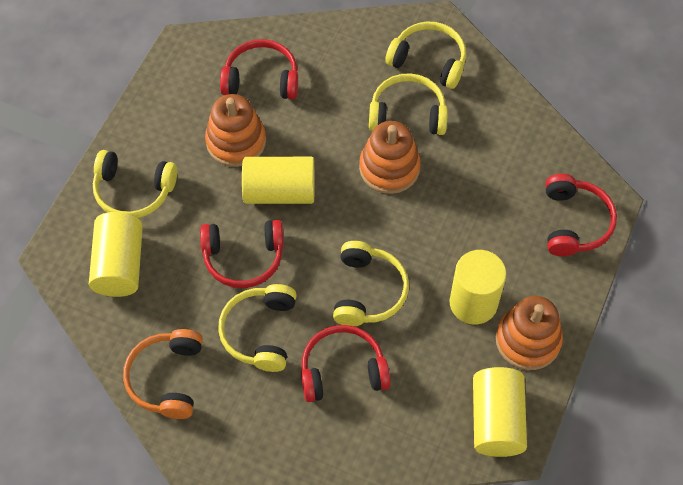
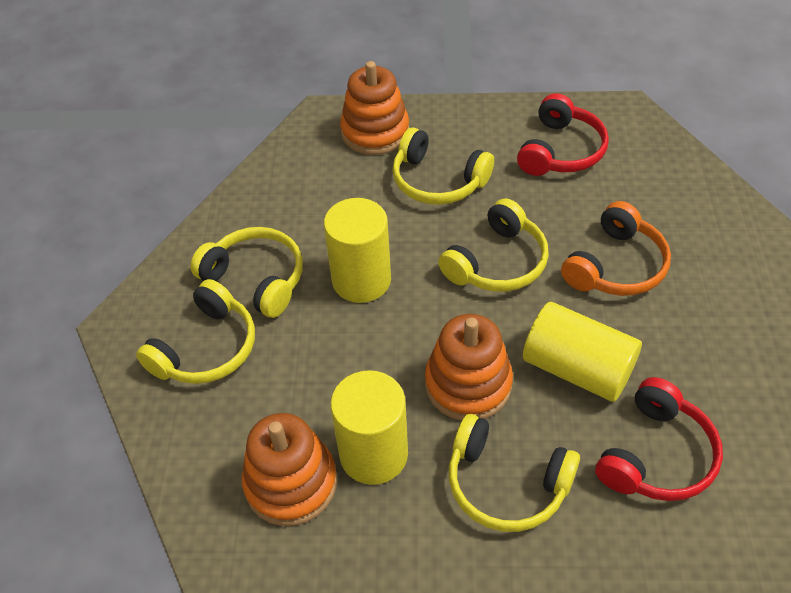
red headphones: [200,220,284,288] [220,39,298,99] [301,325,391,402] [545,174,617,256] = 4 -> [517,93,609,176] [595,377,723,501] = 2
yellow cylinder: [89,212,143,297] [242,157,314,204] [450,250,506,324] [473,367,527,457] = 4 -> [324,198,391,303] [330,370,408,485] [523,302,642,402] = 3

